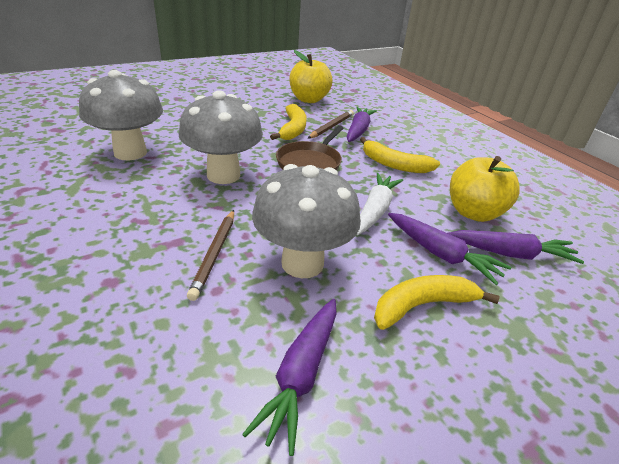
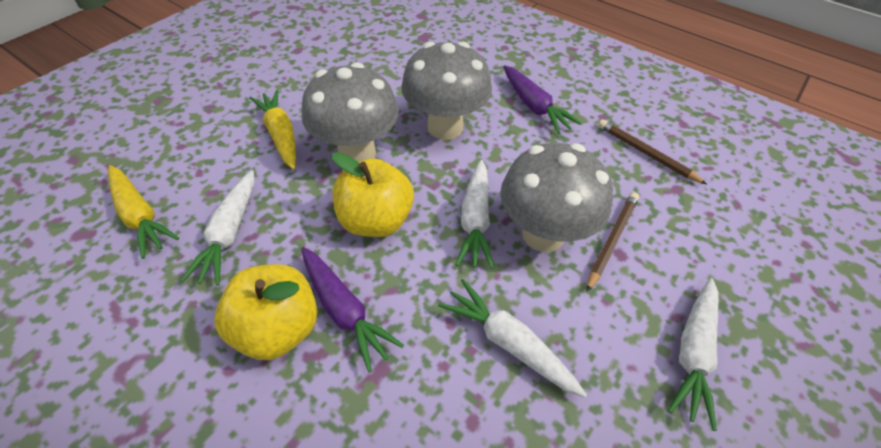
brown pan: [276,126,344,170] = 1 -> none = 0
purple carrot: [242,299,337,456] [347,107,377,142] [388,213,511,285] [448,230,584,264] = 4 -> [301,247,404,372] [503,65,582,134] = 2
white carrot: [357,173,403,235] = 1 -> [180,170,254,286] [438,279,587,398] [455,160,494,269] [668,278,718,431] = 4
yellow banana: [270,104,306,140] [360,137,440,173] [374,275,500,330] = 3 -> none = 0
yellow carrot: none = 0 -> [108,165,179,259] [249,90,296,169] = 2

